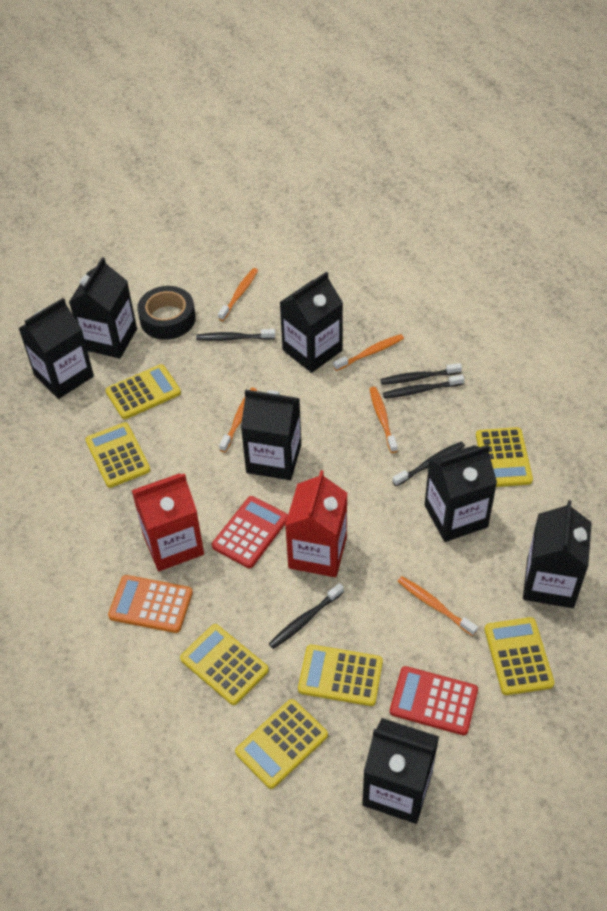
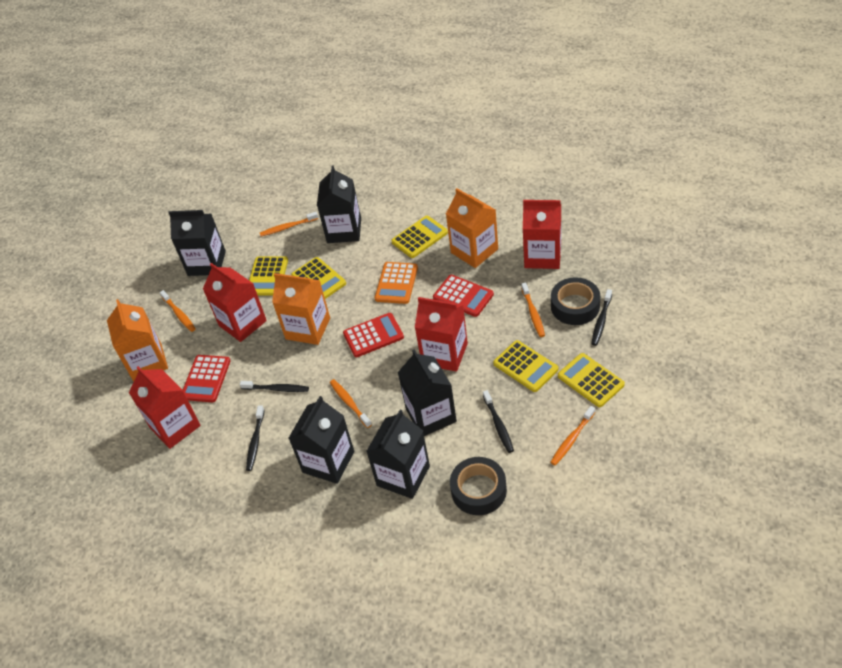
black carton: [19,298,94,399] [69,257,137,359] [241,389,301,480] [279,271,343,373] [362,718,439,824] [424,445,497,542] [523,500,592,608] = 7 -> [168,210,226,276] [289,396,354,484] [317,165,361,243] [366,410,430,499] [398,350,457,436] = 5
black tape: [137,286,196,340] = 1 -> [450,457,507,515] [551,277,600,325] = 2
black toothbrush: [196,329,275,341] [269,583,344,649] [380,363,462,385] [383,375,464,399] [392,441,465,486] = 5 -> [240,381,309,392] [246,405,265,471] [483,390,514,453] [592,289,612,346] = 4
orange carton: none = 0 -> [107,299,168,381] [272,273,330,345] [446,188,498,268] = 3
red calculator: [212,496,288,568] [390,666,478,735] = 2 -> [183,355,231,402] [343,313,404,357] [433,275,494,317] = 3
red carton: [132,473,204,571] [285,470,347,577] = 2 -> [129,366,201,449] [203,263,267,342] [415,297,468,372] [523,200,561,269] = 4
yellow calculator: [85,422,150,488] [106,364,181,419] [180,624,269,705] [235,699,328,789] [298,644,383,706] [476,427,533,487] [484,617,555,695] = 7 -> [249,256,288,296] [291,257,346,299] [391,216,448,258] [493,340,558,392] [558,353,625,407] = 5

